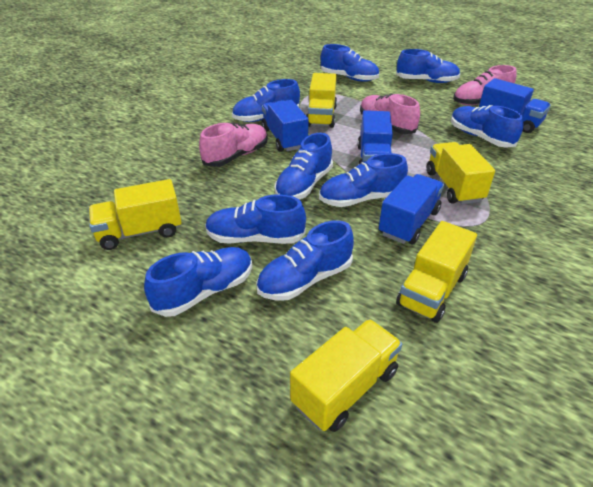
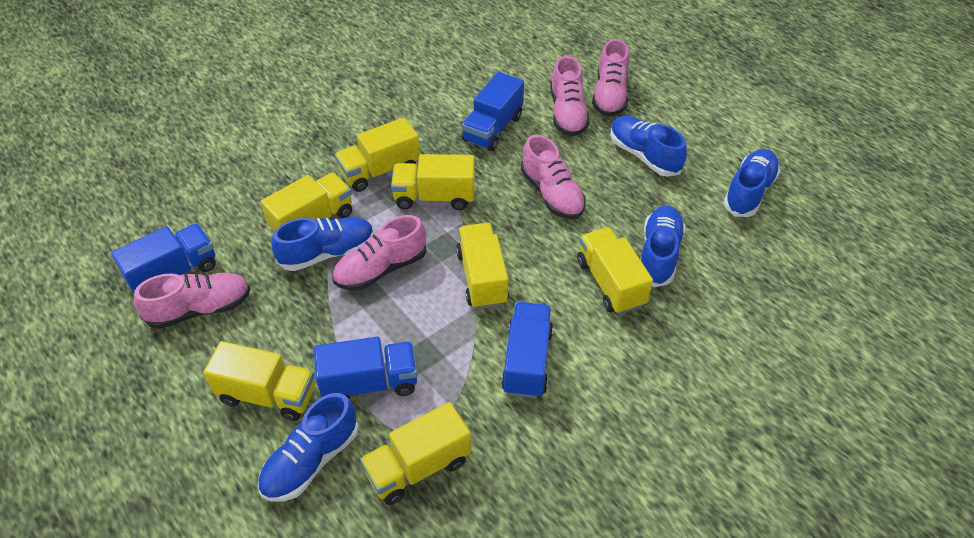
blue shoe: [144,247,252,317] [205,194,306,244] [232,79,300,122] [256,220,354,301] [275,133,333,199] [319,153,408,207] [321,44,379,81] [396,49,460,83] [451,105,523,148] = 9 -> [258,393,359,501] [272,217,374,271] [610,116,687,177] [640,206,686,287] [723,149,780,217] = 5
pink shoe: [199,122,268,167] [360,94,420,134] [453,65,516,105] = 3 -> [134,273,250,329] [333,215,426,290] [521,135,586,219] [550,56,590,136] [592,39,629,117] = 5
yellow truck: [89,179,182,250] [290,319,402,432] [306,73,337,128] [396,221,477,323] [427,142,495,204] = 5 -> [203,341,315,421] [261,173,352,233] [335,118,420,192] [360,402,471,505] [391,154,475,210] [456,223,509,309] [577,227,653,314] = 7

